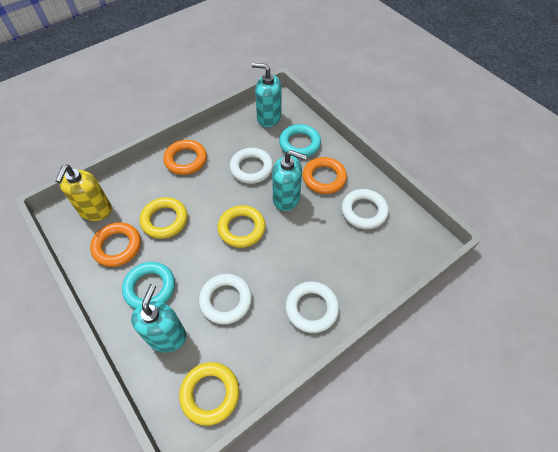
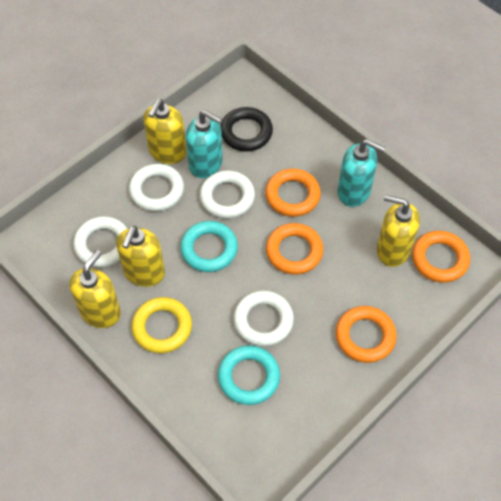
black ring: none = 0 -> [221,107,273,152] = 1
orange ring: [90,222,141,267] [163,140,207,175] [303,157,347,194] = 3 -> [265,169,321,217] [266,223,323,275] [336,306,397,363] [412,231,470,283] = 4
turquoise soap dispenser: [131,284,187,352] [252,63,282,127] [272,150,307,211] = 3 -> [186,110,223,178] [338,139,385,207] = 2
yellow ring: [140,197,188,239] [179,362,239,426] [218,205,266,248] = 3 -> [131,297,192,353] = 1
yellow soap dispenser: [55,165,112,221] = 1 -> [69,250,121,328] [116,226,165,287] [143,99,186,164] [377,195,420,267] = 4

